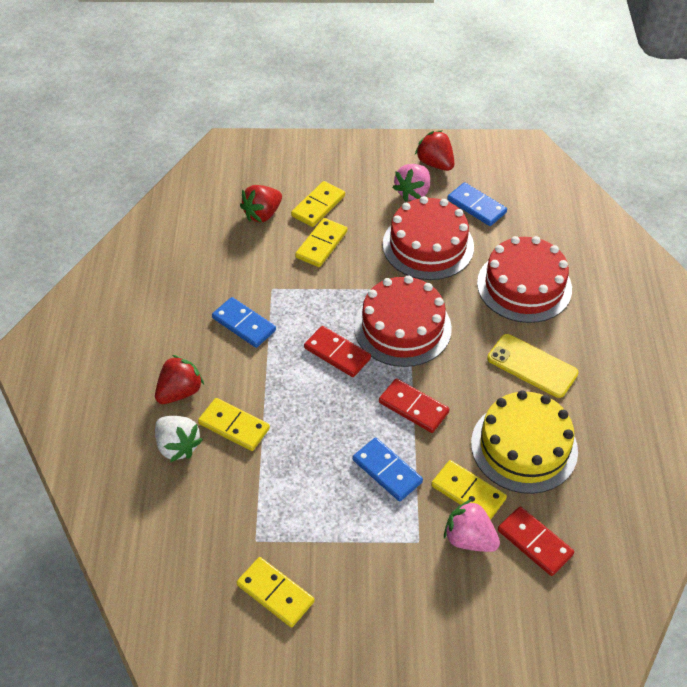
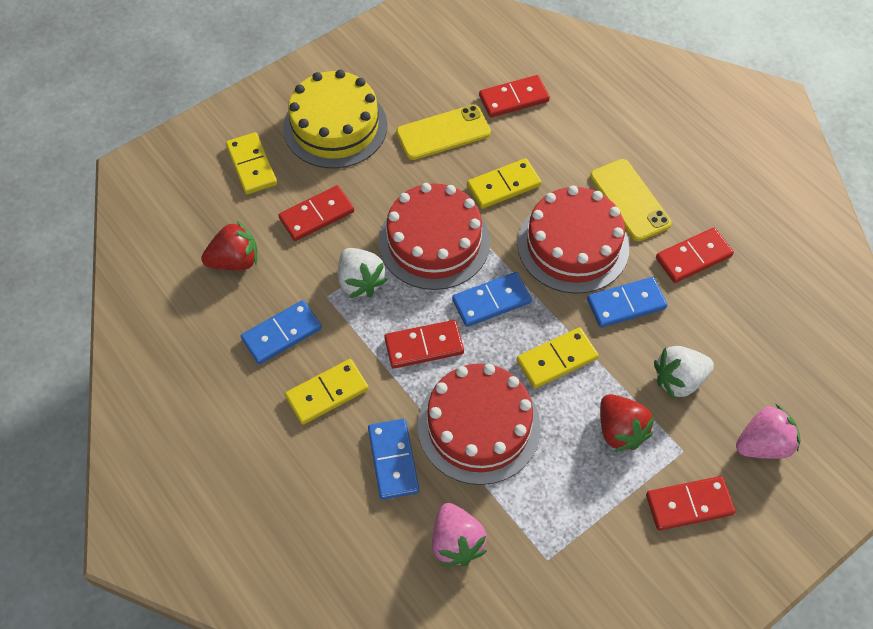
blue domino: [212,297,276,348] [353,438,423,502] [447,182,507,226] = 3 -> [241,300,322,364] [368,419,419,500] [452,272,532,327] [587,277,667,328] = 4
red domino: [304,326,371,377] [379,378,450,433] [498,506,574,576] = 3 -> [278,185,354,241] [384,320,464,369] [479,75,550,117] [646,476,735,531] [656,228,734,283] = 5
red strawberry: [155,355,204,404] [240,185,282,222] [415,130,454,171] = 3 -> [201,221,257,270] [600,394,654,452] = 2
white strawberry: [155,416,203,462] = 1 -> [338,248,387,298] [654,346,714,399] = 2
yellow domino: [198,398,270,451] [237,557,315,627] [291,181,345,227] [295,218,347,267] [431,460,507,520] = 5 -> [226,132,277,194] [285,359,369,425] [467,158,541,209] [517,327,599,388] = 4
yellow phone: [487,334,578,398] = 1 -> [396,105,491,160] [590,159,672,241] = 2

